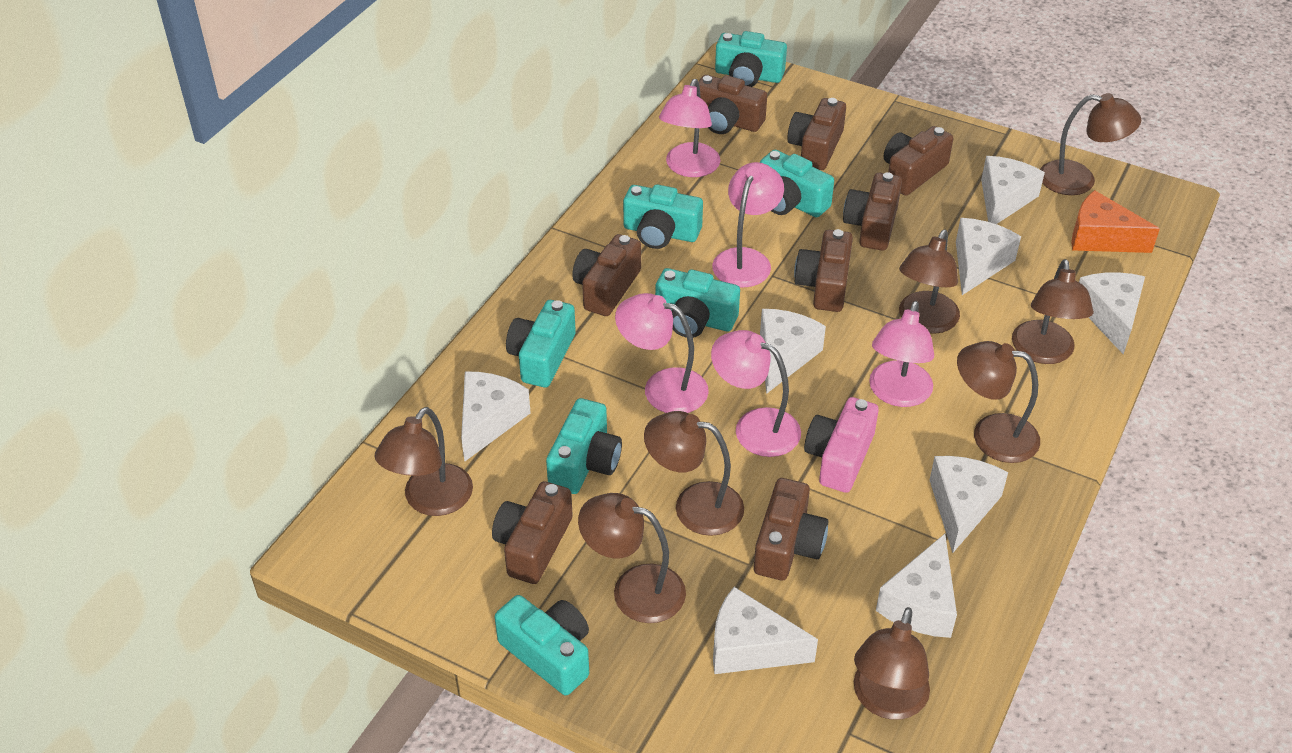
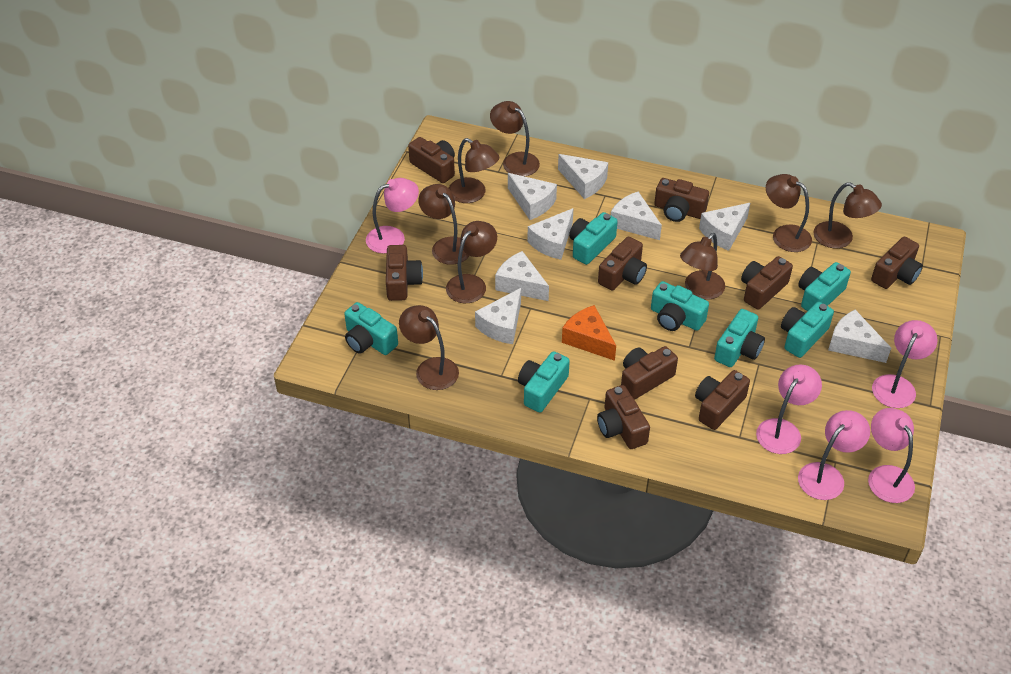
brown camera: [492,481,573,584] [572,234,641,316] [698,75,767,134] [754,478,828,580] [787,98,846,170] [794,229,853,312] [843,172,902,251] [884,126,953,196] = 8 -> [386,245,423,301] [408,137,455,183] [597,385,650,449] [598,237,647,291] [621,346,678,400] [654,178,709,222] [695,370,750,430] [741,256,793,310] [871,237,923,289] = 9
pink camera: [804,397,879,493] = 1 -> none = 0

